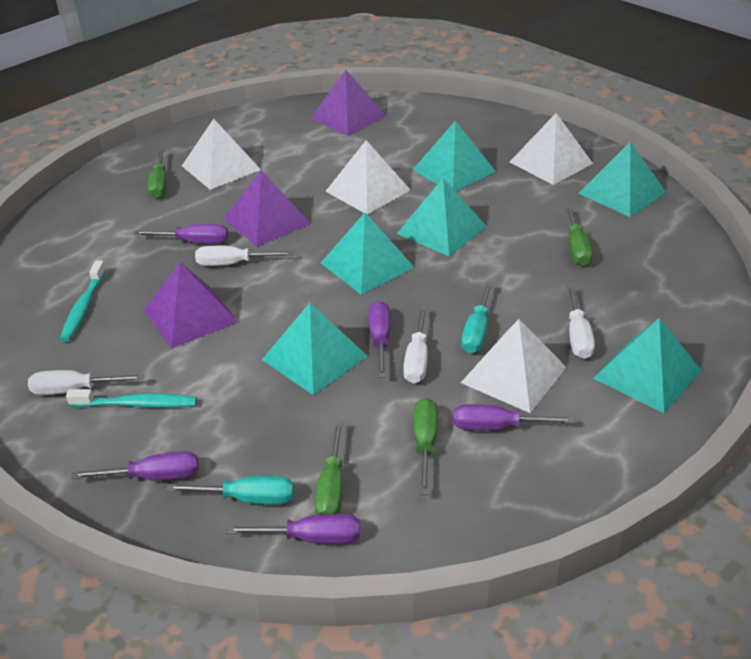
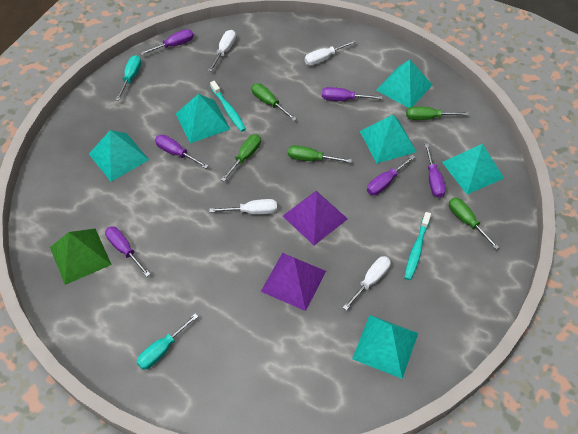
green pyramid: none = 0 -> [50,229,112,285] = 1
green screwdriver: [147,149,167,198] [315,421,343,515] [414,398,438,495] [565,206,593,266] = 4 -> [221,134,261,182] [252,83,297,121] [288,145,352,163] [406,106,469,120] [449,198,499,249] = 5
purple pyramid: [144,262,238,349] [224,170,311,247] [311,70,386,136] = 3 -> [261,253,326,311] [283,191,348,245] = 2
purple screwdriver: [71,451,199,480] [134,224,228,244] [226,514,360,544] [369,301,390,378] [454,404,575,430] = 5 -> [105,226,150,277] [140,29,194,55] [155,135,209,168] [322,87,382,101] [367,155,415,195] [424,143,446,198] = 6
white pyramid: [182,119,261,190] [325,140,411,214] [461,319,567,413] [510,113,593,185] = 4 -> none = 0

